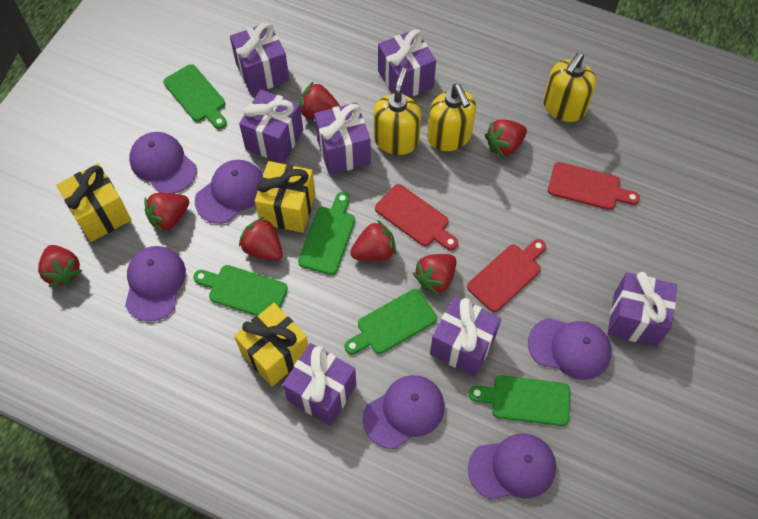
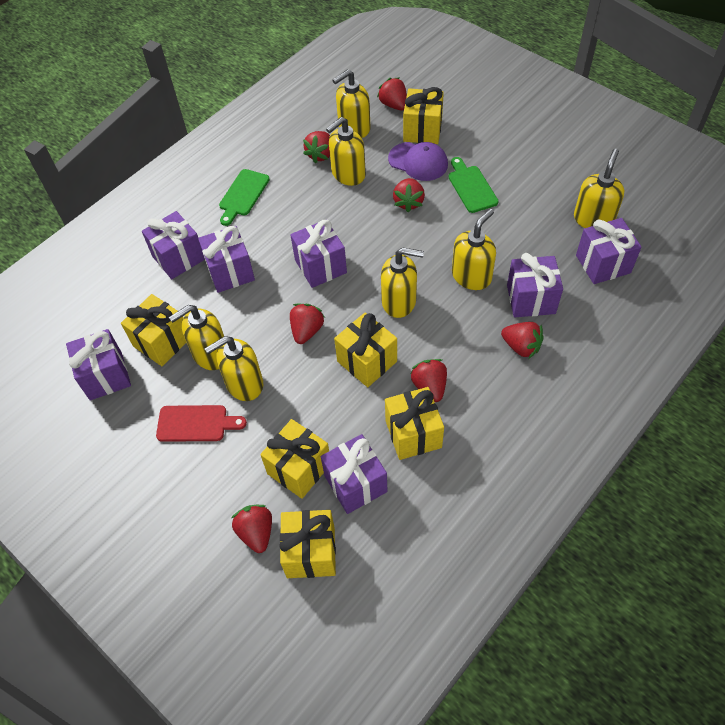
green cutting board: [163,64,227,129] [193,265,288,316] [298,192,355,275] [344,289,437,355] [469,375,570,426] = 5 -> [219,169,270,226] [449,157,498,213] = 2
purple cap: [125,246,186,322] [129,132,197,194] [195,160,263,224] [363,375,445,449] [468,433,556,500] [528,318,612,380] = 6 -> [388,142,448,181] = 1
red cutting board: [375,184,458,250] [467,239,546,312] [548,162,640,210] = 3 -> [156,405,247,442] = 1
yellow gift: [56,163,131,242] [234,303,308,387] [255,161,315,233] = 3 -> [121,294,186,366] [260,419,329,499] [279,510,336,578] [334,313,397,387] [385,387,444,460] [403,87,444,144] = 6
yellow soap dispenser: [374,67,421,155] [427,84,476,151] [543,53,596,122] = 3 -> [169,305,224,370] [205,336,263,401] [326,117,366,186] [332,69,371,138] [381,247,424,318] [452,209,496,290] [574,149,624,228] = 7

